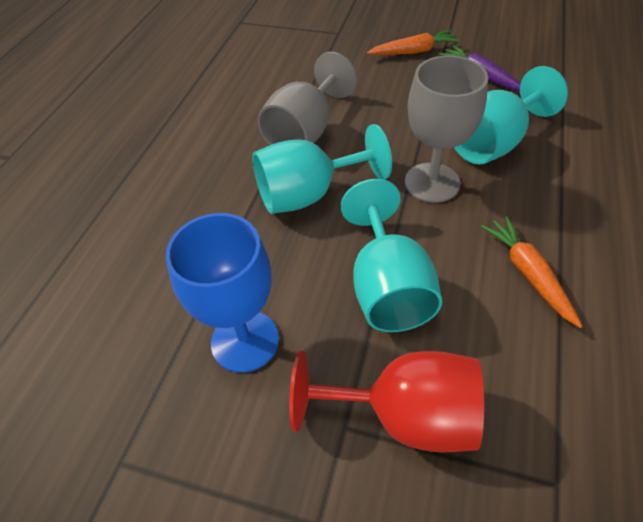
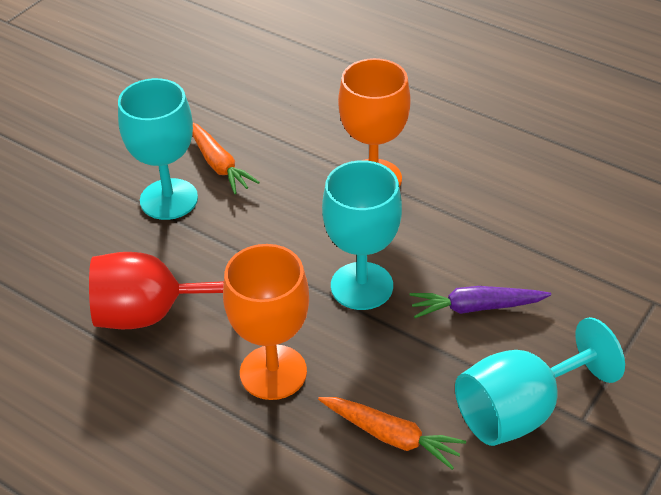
blue goblet: [166,213,279,373] = 1 -> none = 0
grey goblet: [258,52,357,145] [405,55,488,203] = 2 -> none = 0
orange goblet: none = 0 -> [223,244,309,400] [338,58,411,188] = 2

